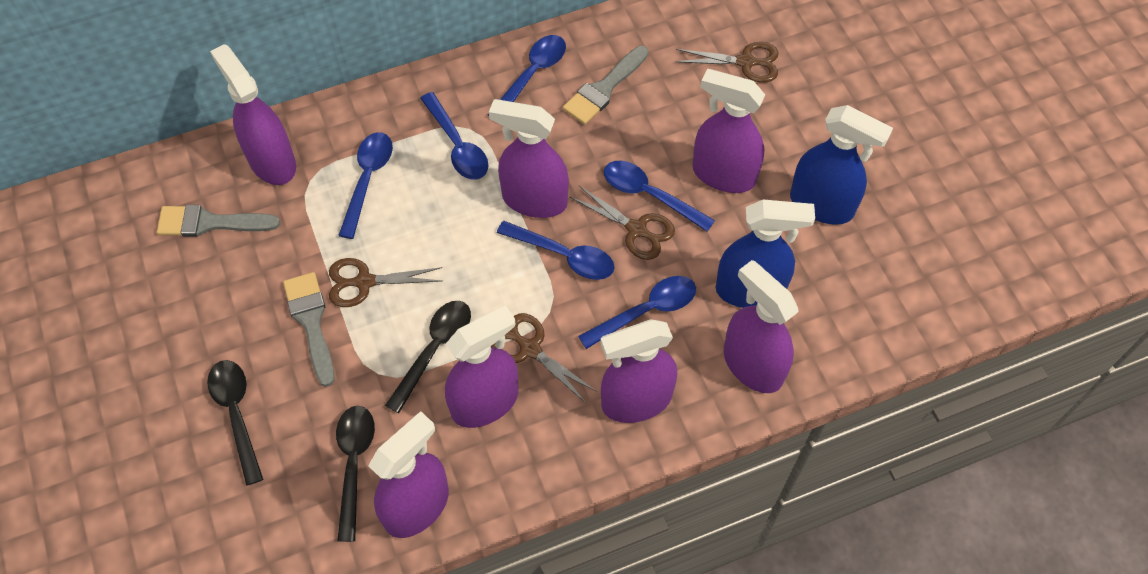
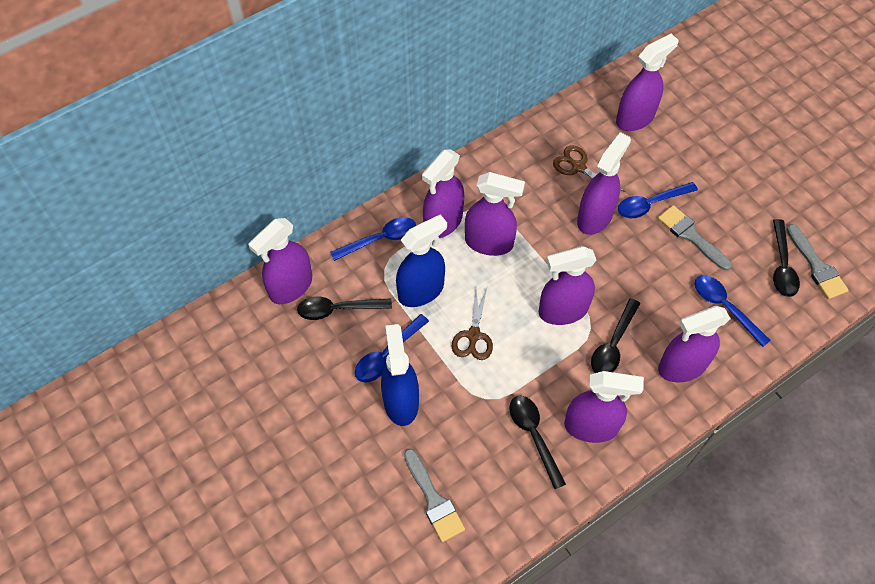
black spoon: [207,360,264,486] [336,406,375,542] [385,301,471,413] = 3 -> [297,296,392,320] [509,396,566,489] [591,298,640,373] [773,219,800,297] = 4
blue spoon: [338,132,393,239] [420,92,488,180] [488,35,566,116] [497,221,615,280] [578,276,696,349] [604,161,715,232] = 6 -> [330,217,416,261] [355,314,429,382] [618,182,698,218] [695,275,771,347] = 4
brown scissors: [329,258,442,307] [491,313,597,403] [570,186,675,260] [675,42,779,83] = 4 -> [452,285,493,360] [553,145,625,192] = 2
purple spray bottle: [210,44,296,185] [368,411,449,538] [445,305,518,428] [489,99,569,218] [600,319,677,423] [692,69,765,193] [724,260,799,393] = 7 -> [248,218,312,304] [422,149,464,238] [465,172,525,256] [539,246,596,325] [564,371,644,443] [577,132,631,235] [616,34,679,131] [658,306,731,383] = 8

